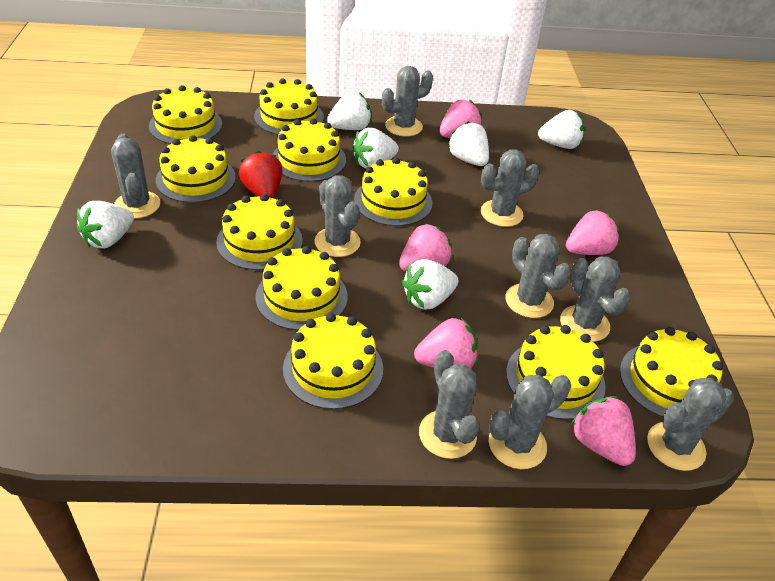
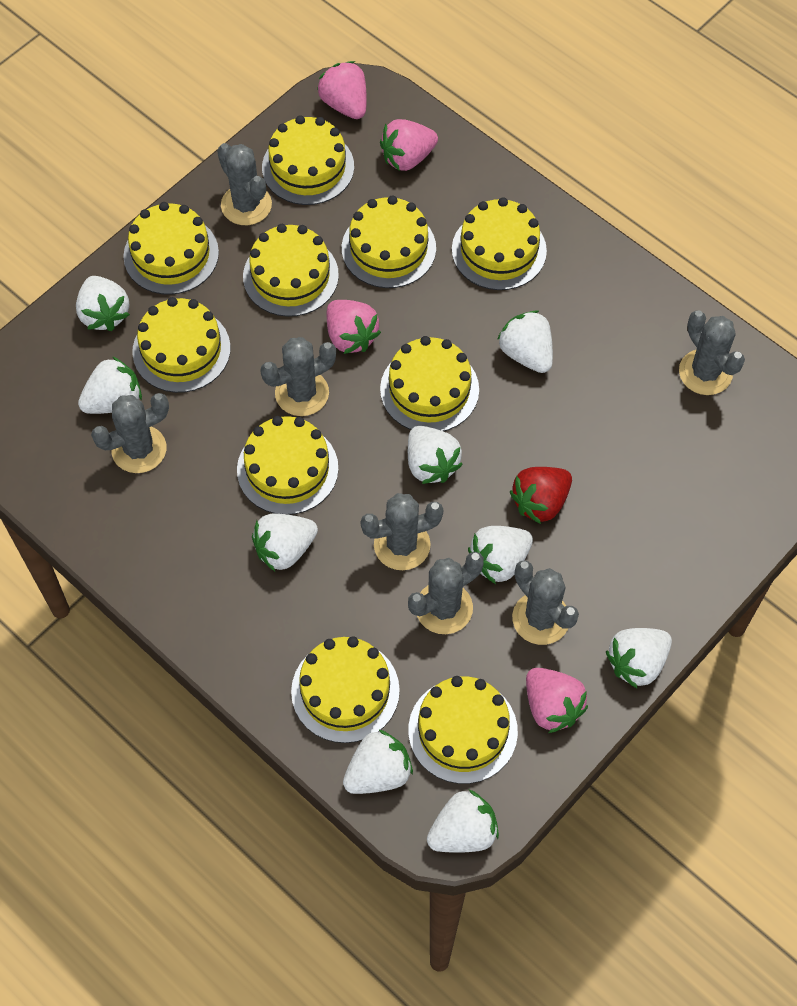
grey cactus: [111,133,160,219] [314,175,361,257] [382,66,433,137] [419,350,480,459] [481,149,539,227] [489,375,571,469] [505,234,571,318] [560,257,631,342] [647,378,734,471] = 9 -> [91,393,169,473] [217,143,272,225] [260,337,336,416] [360,493,444,570] [408,552,484,634] [512,561,579,645] [679,310,745,395] = 7
pink strawberry: [399,224,453,272] [414,318,478,369] [439,100,482,138] [566,210,620,255] [570,396,636,466] = 5 -> [317,61,367,119] [327,300,381,354] [380,119,438,171] [526,668,588,733] = 4
white strawberry: [77,201,134,248] [327,92,372,130] [352,128,399,169] [402,259,458,310] [447,121,489,166] [538,110,585,149] = 6 -> [76,276,130,331] [78,356,142,414] [252,513,318,571] [343,729,413,794] [408,426,463,484] [427,790,499,853] [468,526,533,584] [497,310,553,373] [606,628,672,688] = 9

